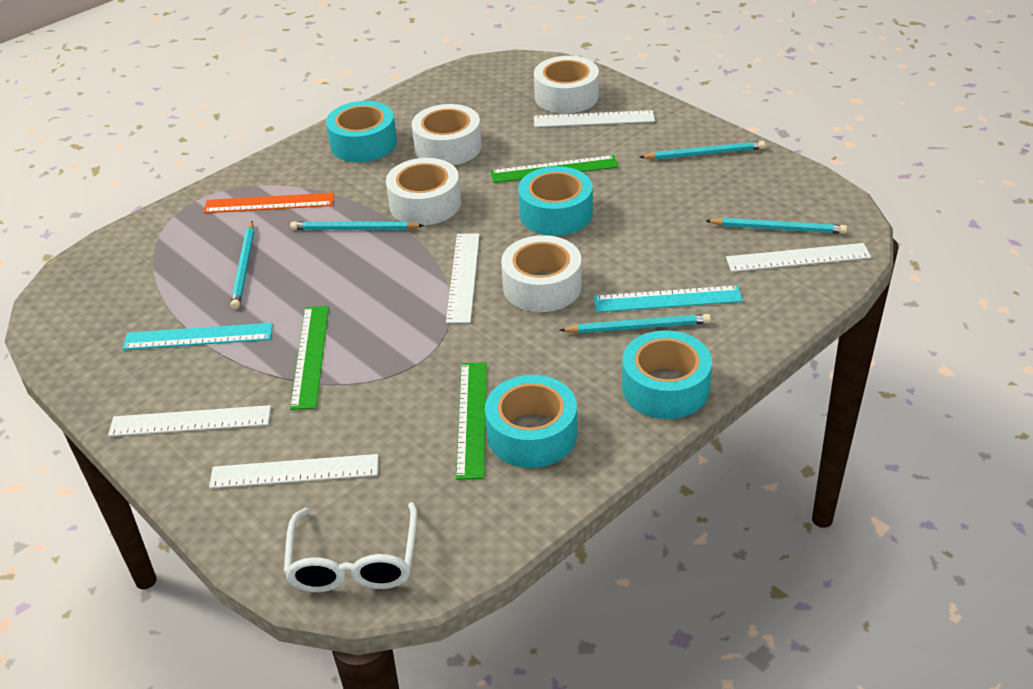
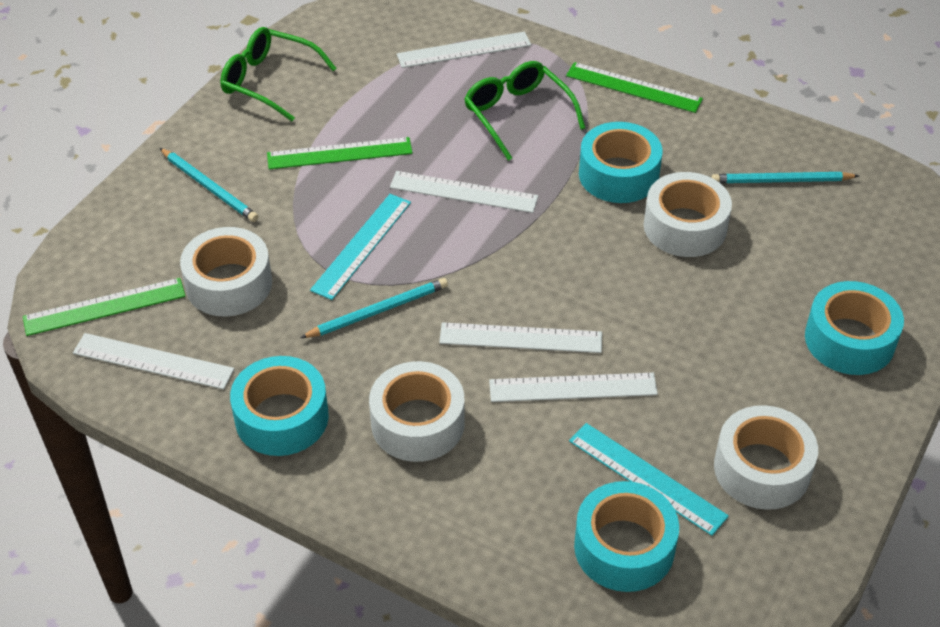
green glasses: none = 0 -> [220,27,337,121] [464,61,586,161] = 2
orange ruler: [203,193,334,213] = 1 -> none = 0
turquoise pencil: [231,221,254,309] [290,221,424,230] [560,314,711,333] [639,141,765,160] [706,218,847,234] = 5 -> [160,148,259,222] [300,278,448,338] [711,172,859,183] = 3
white glasses: [284,502,417,592] = 1 -> none = 0

